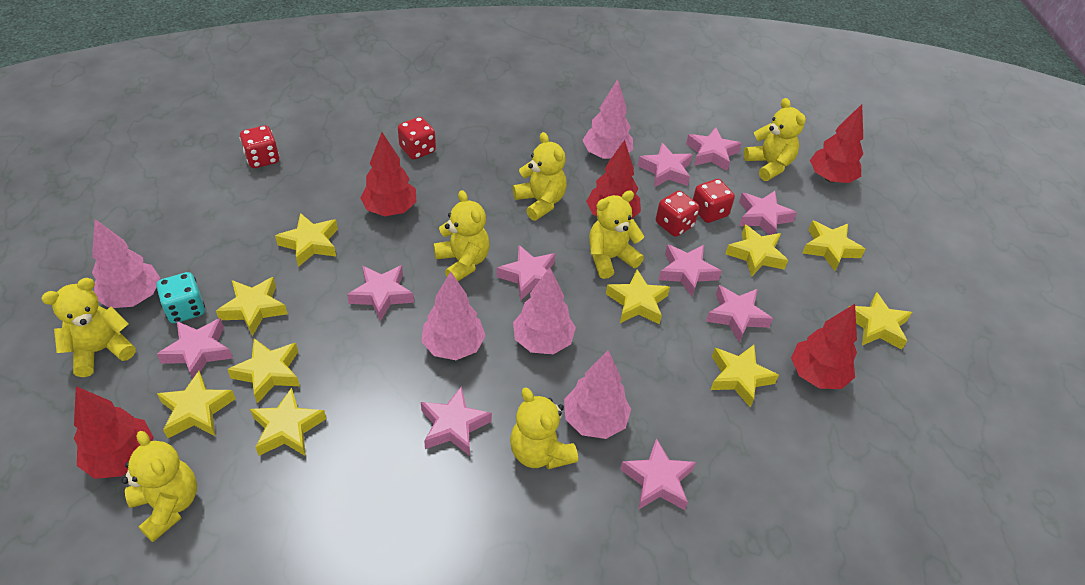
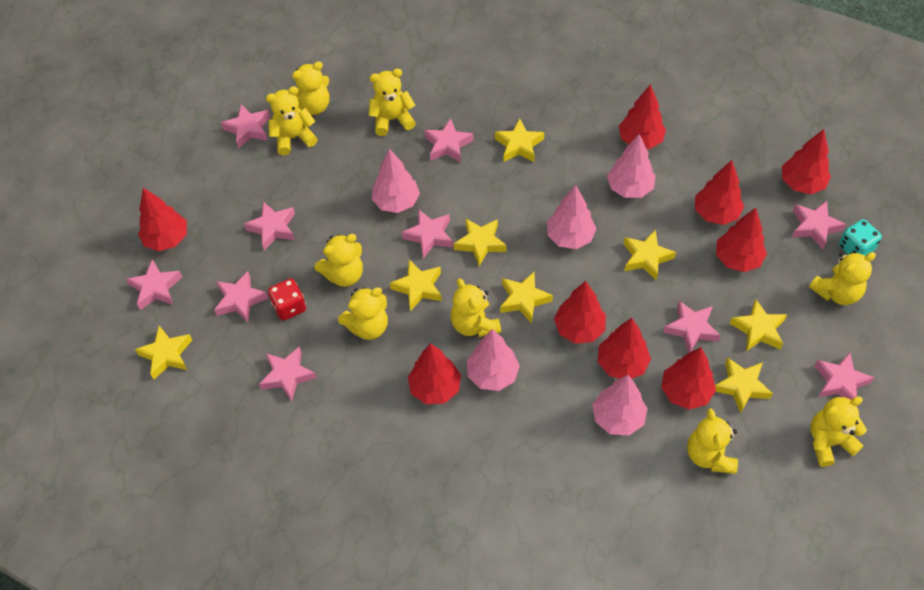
red dice: [239,125,279,168] [398,117,436,160] [656,191,699,237] [693,179,735,223] = 4 -> [268,279,306,321] = 1
red tree: [74,386,154,479] [360,132,416,216] [586,140,641,219] [791,304,857,389] [810,104,863,183] = 5 -> [138,188,187,251] [408,343,461,404] [554,281,606,344] [598,318,651,379] [619,84,666,149] [661,347,716,410] [695,160,744,225] [716,208,767,272] [782,129,831,194] = 9
yellow star: [157,371,236,438] [216,277,288,336] [227,338,300,404] [250,388,326,456] [275,213,338,267] [606,269,670,324] [710,345,779,407] [725,224,788,277] [803,220,865,271] [848,292,912,350] = 10 -> [135,326,192,379] [390,260,442,311] [454,219,507,266] [495,119,544,162] [500,272,553,324] [624,230,676,280] [715,357,773,414] [730,299,787,351] = 8
yellow teddy bear: [41,278,136,377] [122,431,197,542] [434,190,490,281] [510,388,578,469] [513,132,567,221] [589,190,644,279] [744,98,806,181] = 7 -> [266,86,318,155] [292,61,329,115] [314,234,363,287] [338,287,388,340] [369,69,416,136] [451,278,501,337] [687,408,738,474] [809,252,876,305] [810,396,867,467] = 9

